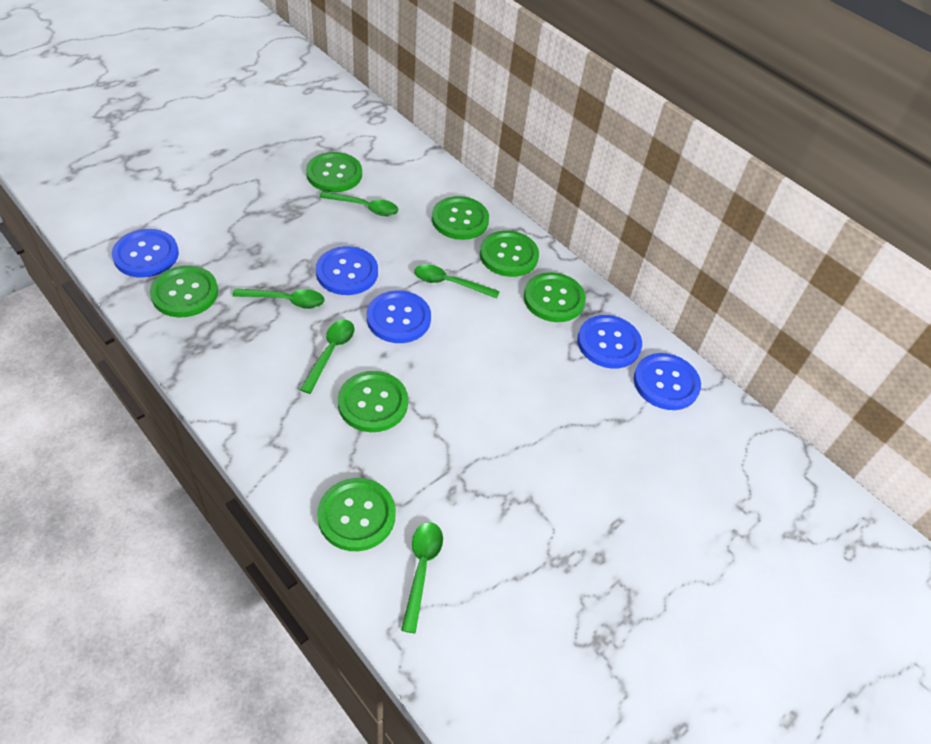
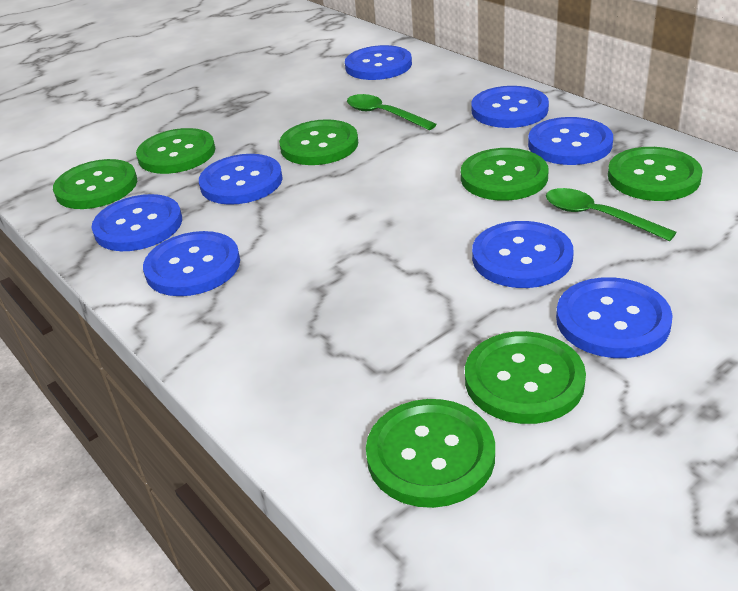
blue button: [112,229,179,278] [316,246,378,295] [367,290,431,343] [577,315,642,369] [634,353,701,410] = 5 -> [92,194,182,251] [143,231,240,296] [199,154,283,205] [345,45,412,80] [472,86,549,128] [472,221,574,288] [528,117,613,165] [556,277,673,358] = 8
green spoon: [232,288,324,309] [300,320,355,394] [319,191,398,216] [401,522,443,633] [414,264,500,299] = 5 -> [347,94,437,130] [546,188,677,241] = 2

